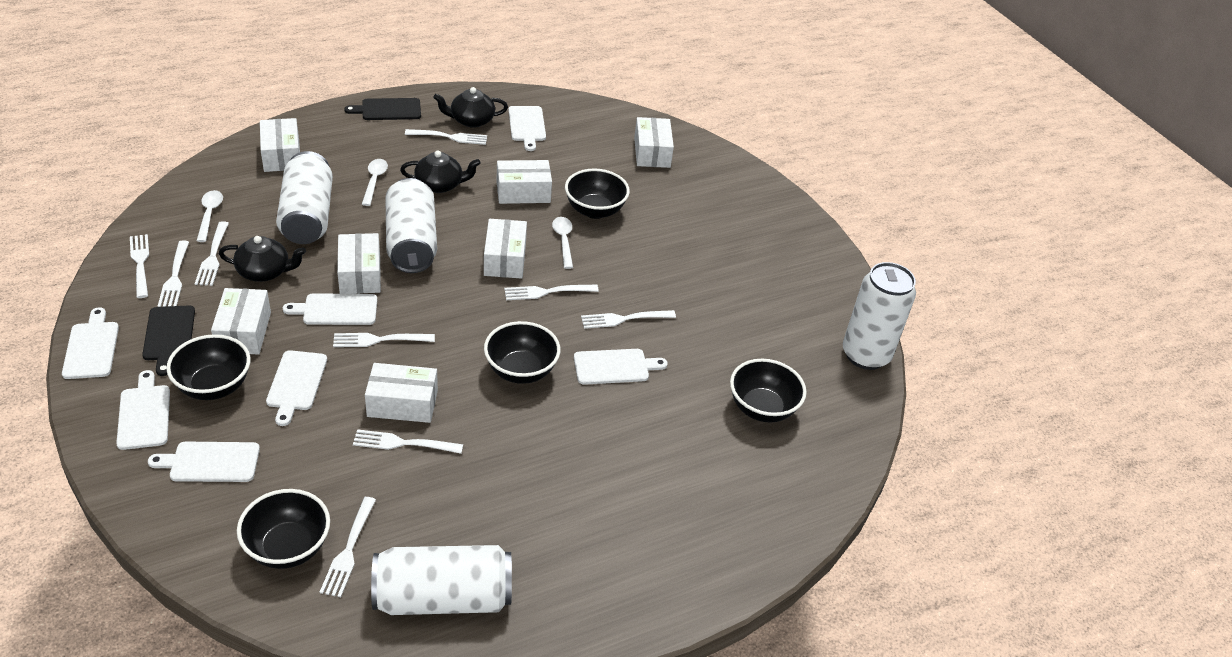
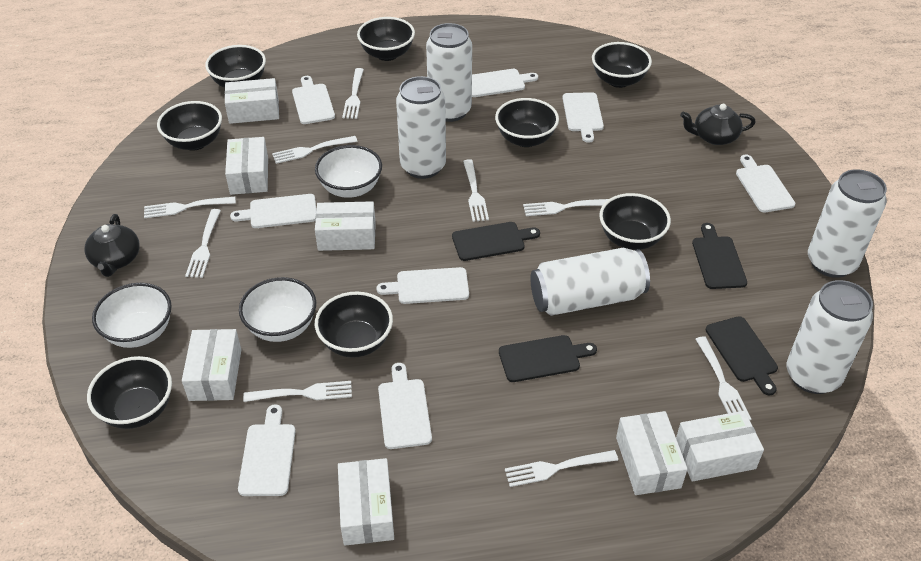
black bowl: [166,334,251,400] [237,489,330,569] [484,321,560,384] [565,169,630,219] [730,359,807,422] = 5 -> [87,356,172,429] [157,101,222,151] [205,45,266,88] [315,292,393,358] [357,17,415,61] [495,98,559,147] [592,42,652,88] [599,193,671,250] = 8
black cutting board: [142,305,195,376] [344,98,421,120] = 2 -> [452,222,540,261] [499,335,597,382] [692,223,747,289] [706,316,778,395] = 4
black teapot: [219,236,306,282] [400,151,481,193] [433,87,508,128] = 3 -> [84,214,140,277] [680,104,756,145] = 2
white bowl: none = 0 -> [92,283,172,348] [239,277,316,342] [315,145,382,198] = 3
white can: [276,151,333,244] [371,545,512,615] [385,178,437,273] [843,262,916,370] = 4 -> [396,76,446,179] [426,23,472,122] [530,247,650,316] [787,280,873,394] [808,169,887,278] = 5
white cutting board: [62,307,119,379] [116,370,170,450] [148,442,260,482] [266,350,327,426] [283,293,377,325] [509,106,546,151] [574,349,668,385] = 7 -> [230,194,316,228] [238,404,296,496] [292,76,335,124] [376,267,469,304] [378,363,432,449] [472,69,538,97] [563,92,604,143] [736,155,795,212] = 8
white spoon: [196,190,223,242] [362,159,388,206] [552,217,573,269] = 3 -> none = 0

